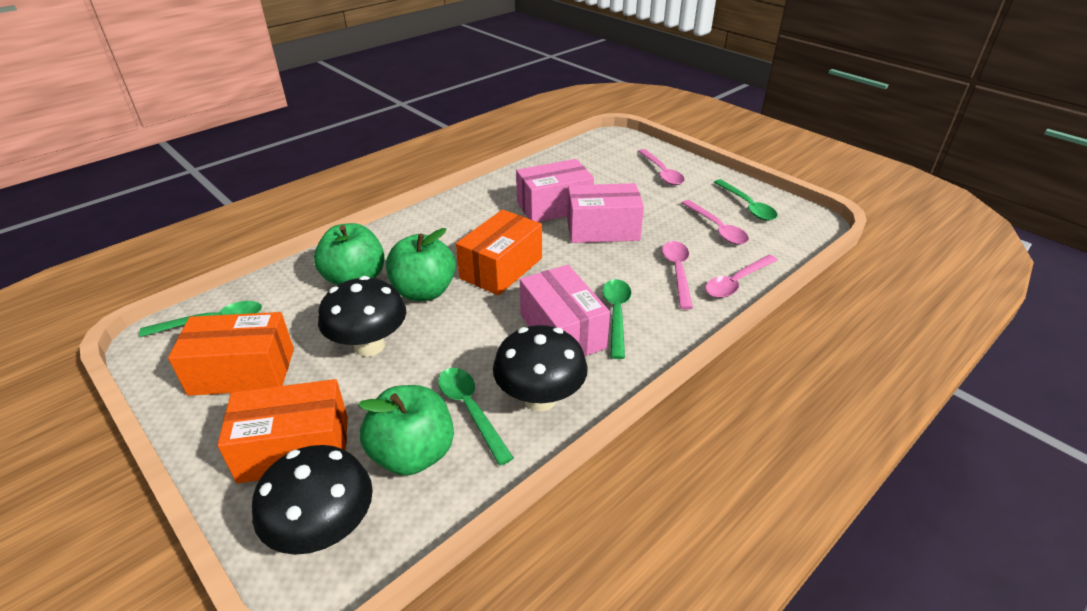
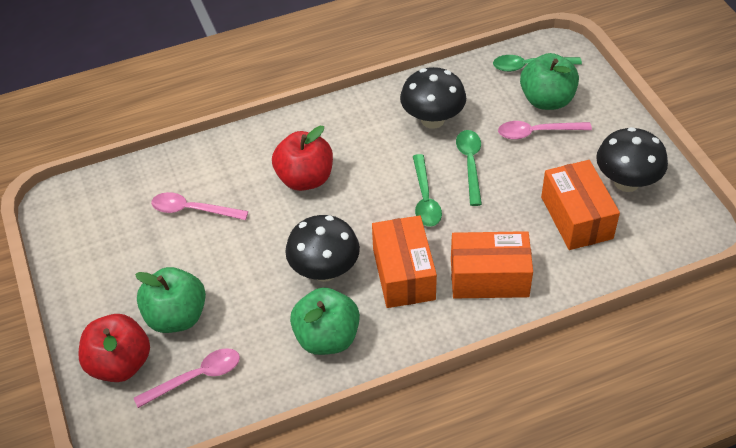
green spoon: [139,301,262,337] [438,368,514,465] [602,279,631,359] [714,179,778,221] = 4 -> [413,154,442,227] [456,130,482,206] [493,55,582,72] = 3
pink box: [516,159,594,222] [520,265,610,356] [567,183,644,243] = 3 -> none = 0
pink spoon: [638,149,685,185] [662,241,693,310] [682,200,749,245] [705,255,778,298] = 4 -> [134,348,240,408] [151,192,248,220] [498,121,592,140] = 3
red apple: none = 0 -> [78,314,150,382] [272,126,333,191] = 2

